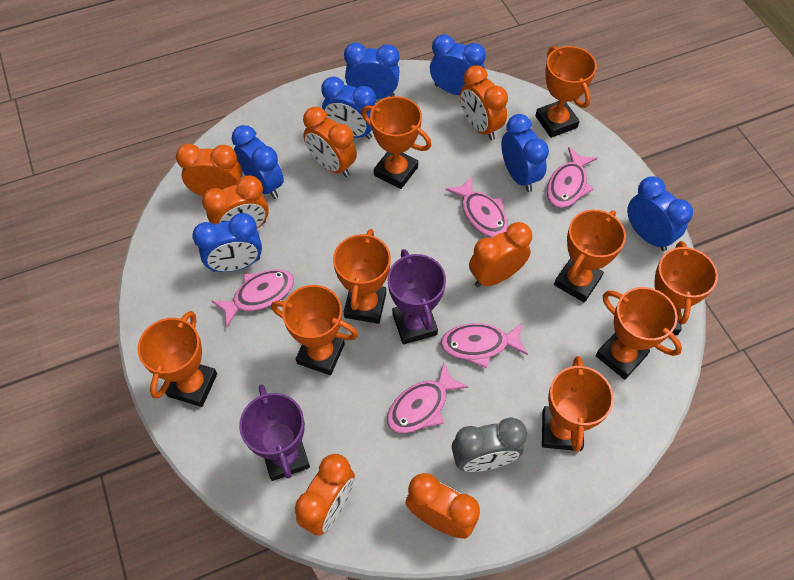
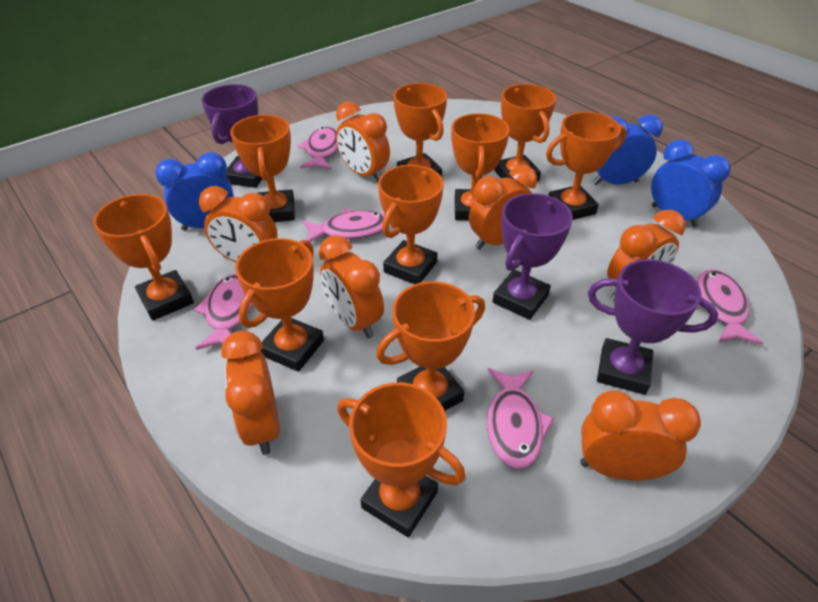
blue clock: [192,213,262,272] [232,125,284,199] [321,77,376,139] [344,43,400,99] [430,34,486,95] [501,114,549,192] [627,176,693,251] = 7 -> [155,152,234,231] [593,114,663,185] [651,139,731,228] = 3
grey clock: [452,417,527,472] = 1 -> none = 0
orange trophy: [137,311,217,407] [271,285,358,375] [333,229,391,324] [361,96,431,189] [535,46,597,138] [542,356,614,452] [554,210,626,303] [595,287,682,380] [654,241,718,335] = 9 -> [93,194,194,321] [230,115,295,222] [235,238,324,372] [337,383,466,537] [376,281,485,411] [378,165,444,285] [394,83,447,177] [451,113,510,220] [494,84,556,185] [546,112,626,220] = 10
purple trophy: [239,384,310,481] [388,249,446,344] = 2 -> [201,84,262,188] [493,193,573,320] [588,259,718,395] = 3

